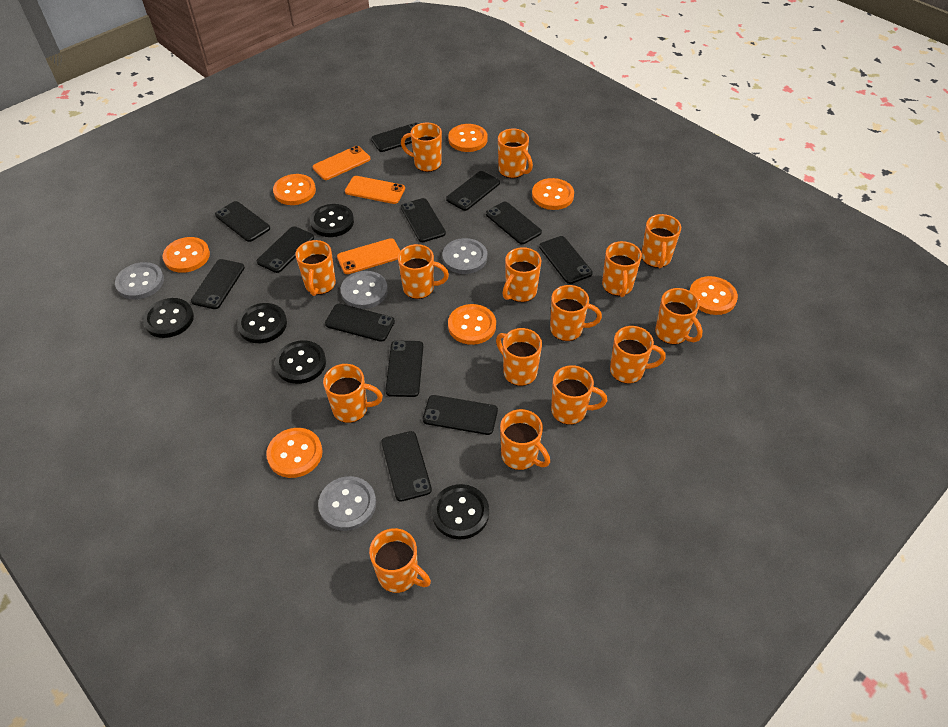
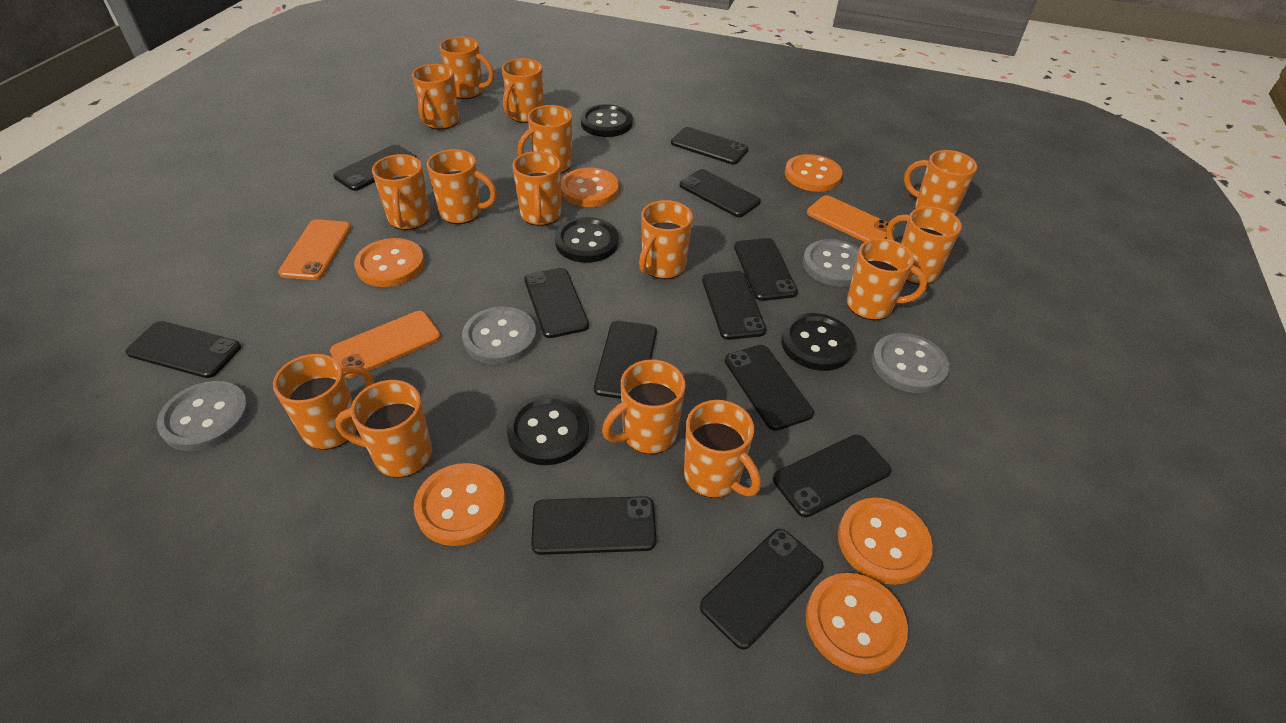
black button: [143,298,194,338] [237,303,287,343] [275,341,326,384] [310,204,354,237] [432,484,489,539] = 5 -> [507,394,589,465] [555,217,619,263] [581,104,633,137] [781,313,856,371] = 4
orange button: [163,237,210,273] [266,428,323,478] [273,174,316,205] [448,124,488,152] [448,304,496,345] [532,178,574,210] [689,276,738,315] = 7 -> [354,238,425,287] [414,463,506,546] [561,167,619,207] [785,154,843,192] [805,573,908,674] [838,498,933,585] = 6

